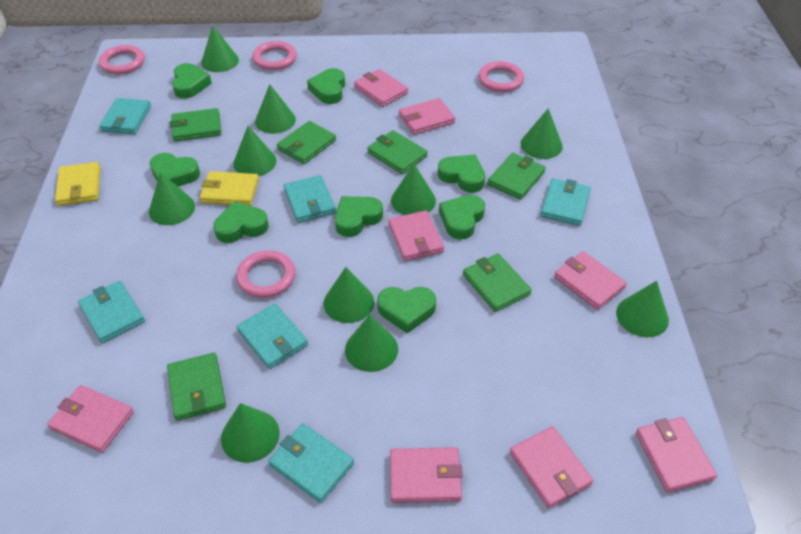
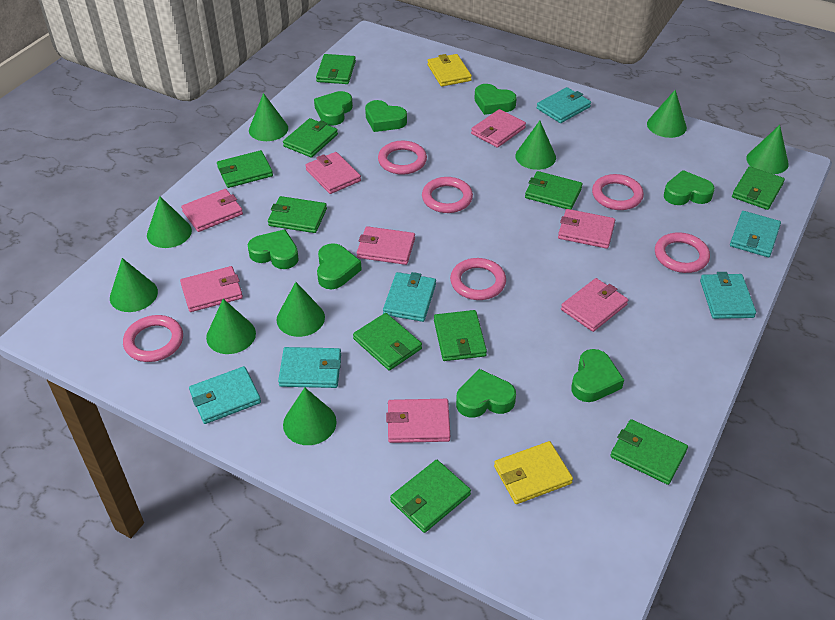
green cone: [149,172,195,225] [201,25,239,72] [221,403,280,463] [233,126,277,176] [255,84,296,134] [323,267,374,323] [345,314,398,372] [391,164,436,215] [521,108,563,159] [616,281,669,337] = 10 -> [110,258,158,312] [147,196,192,248] [206,299,256,354] [249,93,288,141] [276,282,325,337] [283,387,337,445] [515,121,556,170] [647,90,687,138] [746,125,789,174] = 9
green wallet: [167,353,226,421] [170,108,221,141] [277,121,336,164] [367,130,428,174] [463,253,532,312] [487,153,546,200] = 6 -> [217,150,273,188] [268,196,327,233] [283,118,338,158] [316,54,356,84] [353,313,422,371] [390,460,471,533] [434,310,487,361] [525,171,583,210] [610,419,688,485] [732,166,785,210] = 10
pink ring: [99,45,145,74] [236,250,296,298] [252,41,297,70] [478,61,524,92] = 4 -> [123,315,183,362] [378,141,427,175] [422,177,473,213] [450,258,506,300] [592,174,644,210] [655,232,710,273] = 6

